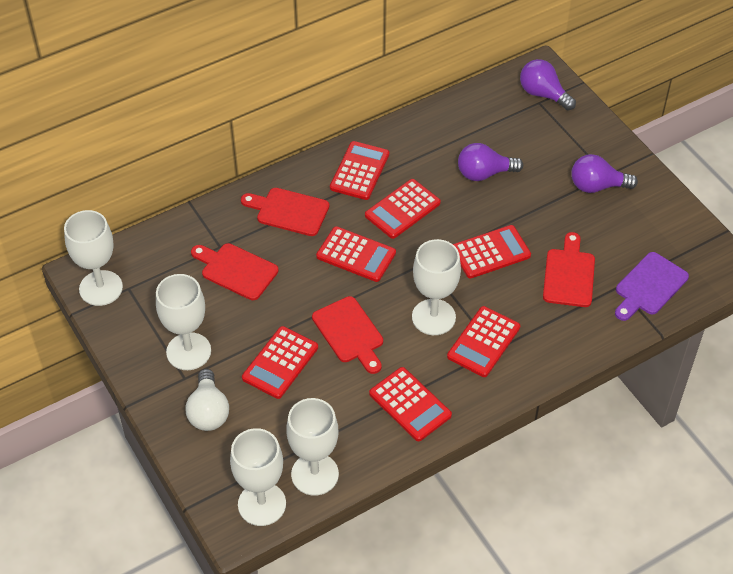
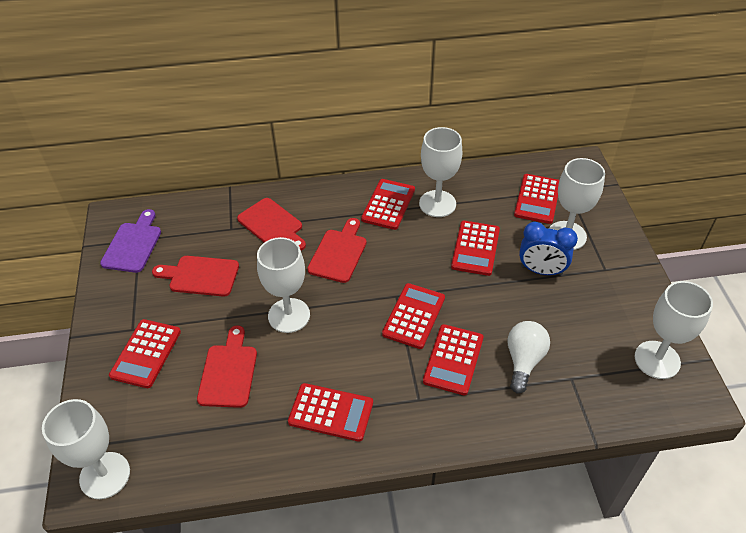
blue clock: none = 0 -> [519,222,578,276] = 1
purple light bulb: [458,143,523,181] [520,59,576,111] [571,154,638,193] = 3 -> none = 0

